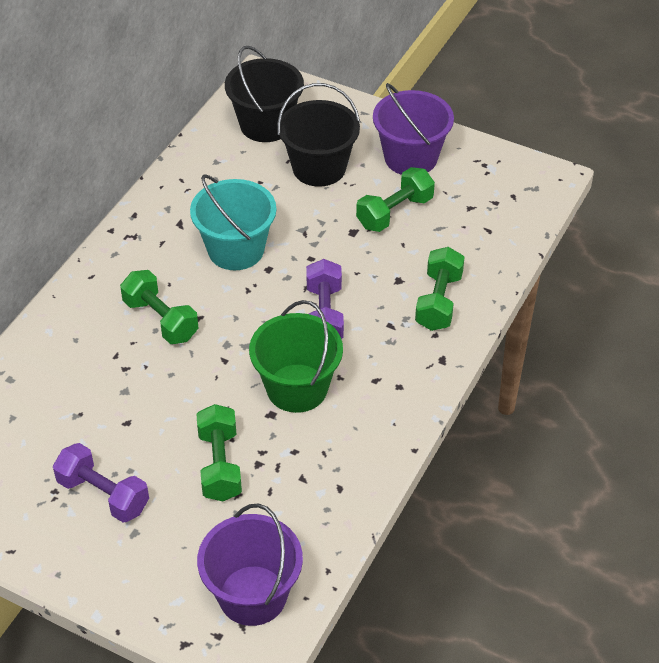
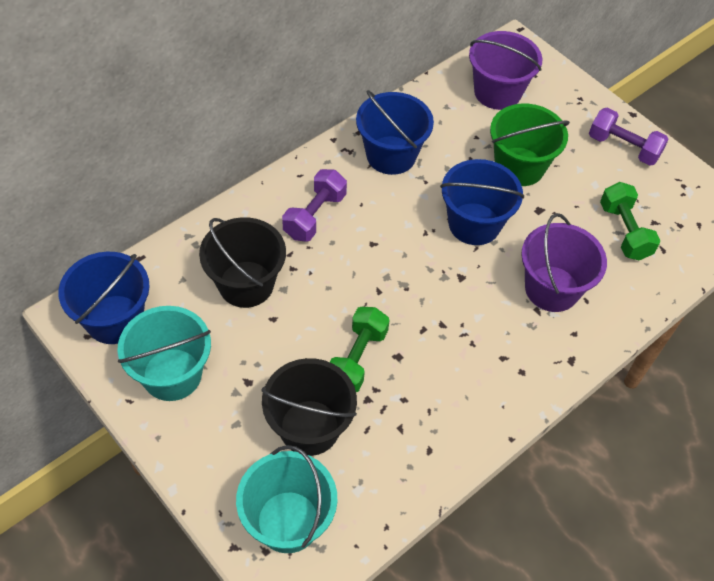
blue bucket: none = 0 -> [58,252,150,344] [356,90,434,175] [440,159,524,245] = 3
green dumbbell: [120,270,199,344] [196,404,242,501] [356,167,435,232] [415,247,464,331] = 4 -> [330,307,390,392] [600,182,660,261] = 2
turquoise bucket: [190,174,276,270] = 1 -> [118,306,211,401] [236,445,337,553] = 2

